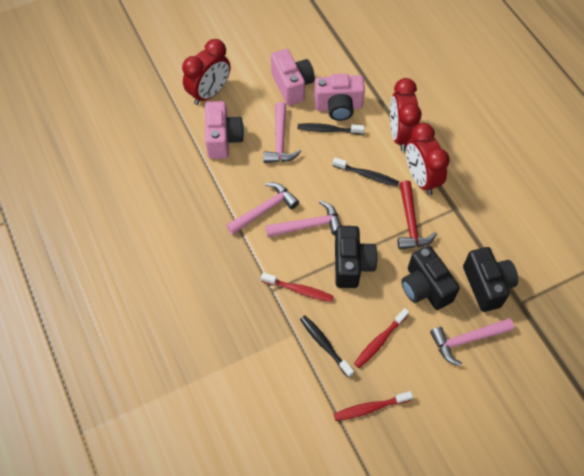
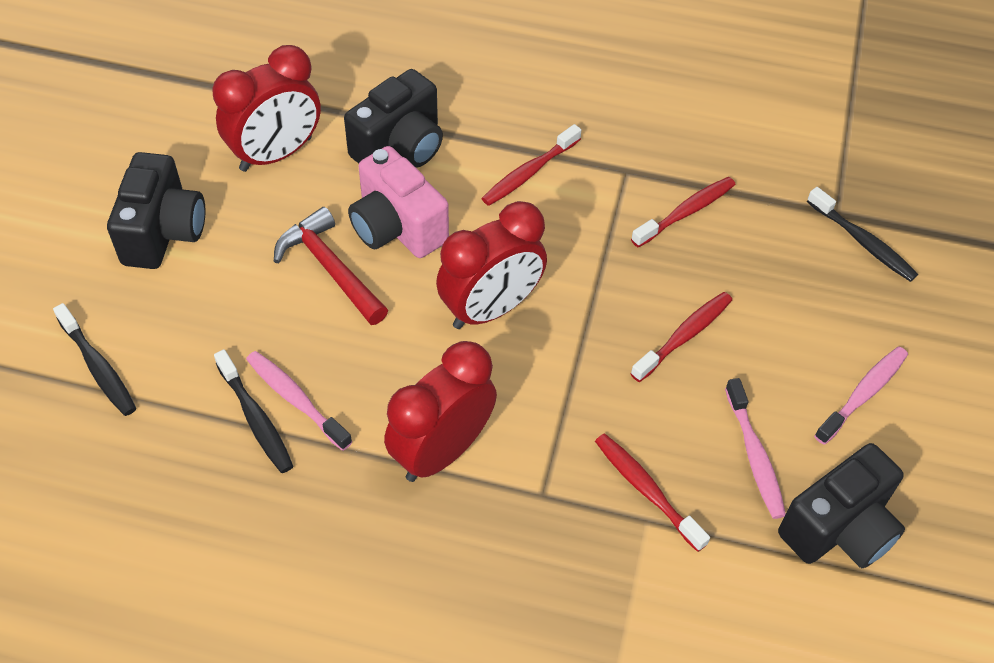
pink camera: [205,101,244,159] [271,49,315,105] [314,74,365,121] = 3 -> [348,146,449,258] = 1
pink hammer: [226,182,299,235] [263,102,301,163] [265,200,341,237] [430,318,514,366] = 4 -> none = 0
pink toothbrush: none = 0 -> [246,351,352,451] [725,378,786,519] [814,347,908,445] = 3
red toothbrush: [261,273,334,302] [334,391,413,421] [354,308,409,368] = 3 -> [481,124,581,206] [595,433,710,552] [630,292,732,382] [631,177,736,248] = 4

